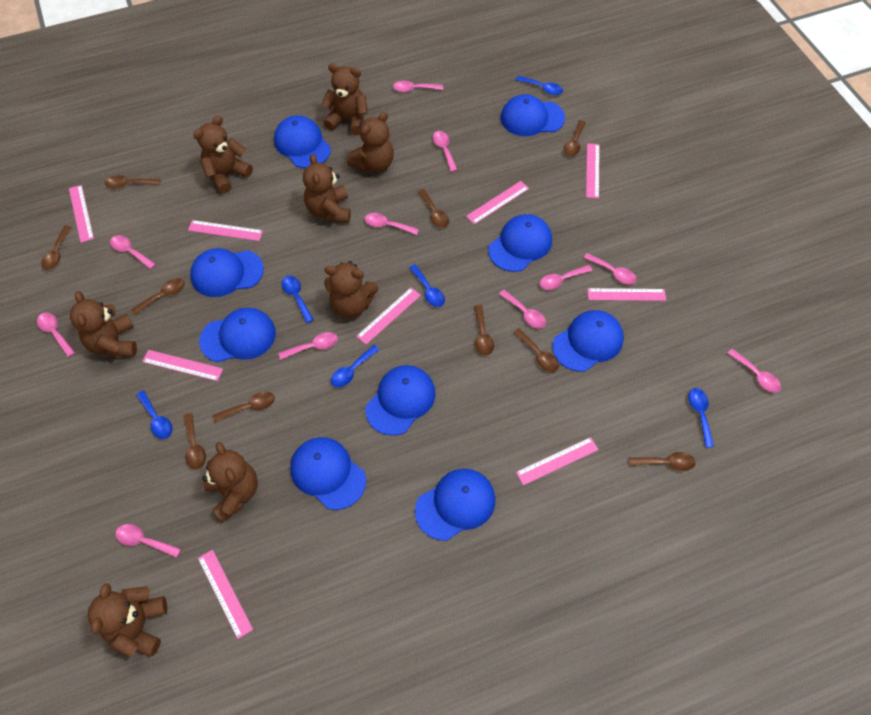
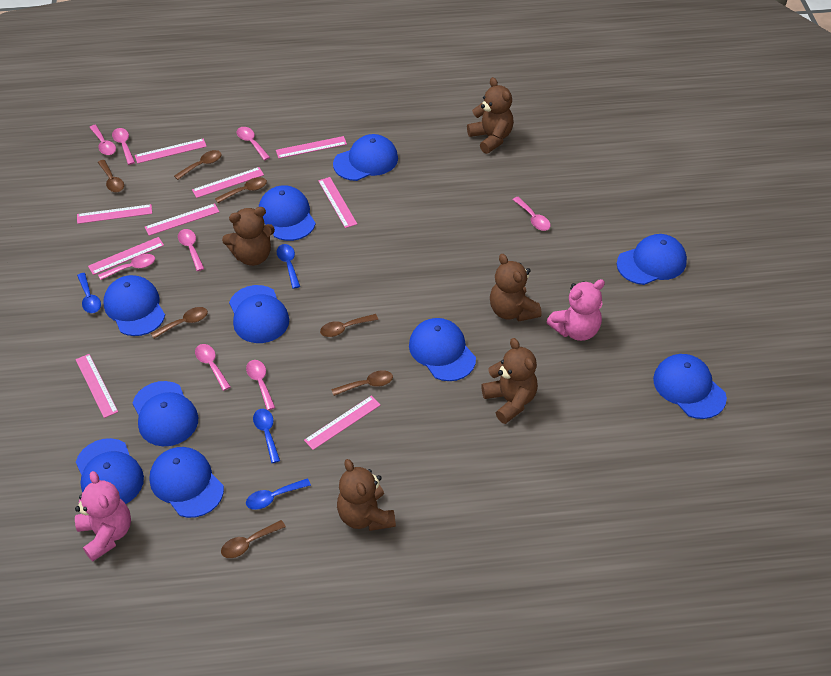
blue cap: [190,248,264,297] [199,308,276,362] [274,115,331,168] [290,437,366,510] [365,365,436,435] [415,469,496,541] [488,214,552,272] [501,94,565,136] [553,310,624,372] = 9 -> [76,438,144,504] [103,275,165,336] [133,381,198,446] [149,447,224,518] [229,285,289,343] [259,185,316,241] [333,134,398,181] [409,318,476,381] [617,234,687,285] [653,354,727,419] = 10
blue spoon: [136,390,173,439] [282,276,314,323] [331,345,380,387] [409,264,445,307] [516,76,563,95] [688,388,714,448] = 6 -> [77,273,101,313] [246,478,311,510] [253,409,280,463] [277,244,300,289] = 4
brown spoon: [41,225,71,270] [105,175,160,188] [131,278,185,315] [183,413,206,470] [213,392,275,422] [418,189,449,228] [474,305,494,356] [513,328,559,372] [564,120,586,156] [629,452,696,471] = 10 -> [98,160,124,192] [151,307,208,339] [174,150,222,180] [215,177,267,203] [221,520,286,558] [320,314,378,337] [331,370,393,396] = 7
brown teddy bear: [70,291,137,357] [88,583,167,657] [193,115,253,193] [202,442,258,522] [303,154,351,223] [321,63,368,135] [324,261,379,318] [347,112,394,172] = 8 -> [222,207,275,266] [337,459,396,531] [467,77,514,154] [481,338,538,424] [490,253,542,322] = 5
pink spoon: [37,313,75,357] [110,235,156,269] [115,524,181,558] [278,332,338,360] [365,213,419,235] [393,81,443,92] [433,131,458,172] [499,290,546,329] [540,265,592,290] [584,253,637,284] [727,349,781,393] = 11 -> [89,125,116,155] [98,254,155,280] [112,128,135,165] [178,229,204,271] [195,344,231,391] [236,127,270,161] [246,360,275,410] [513,197,551,231] = 8
pink teddy bear: none = 0 -> [75,471,131,561] [546,279,605,341] = 2

